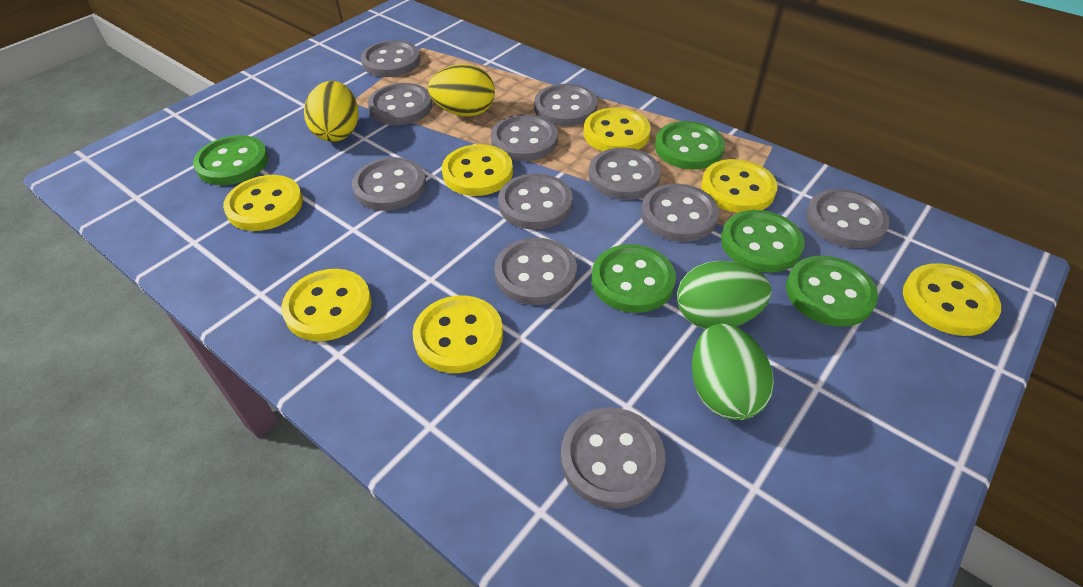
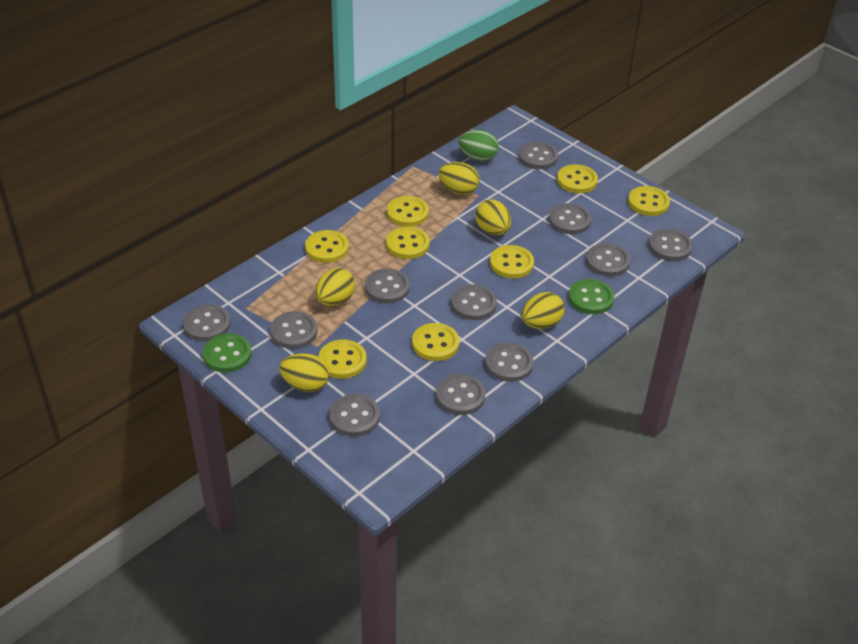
green button: [193,135,268,185] [591,244,676,313] [655,121,725,169] [721,210,805,272] [786,256,878,327] = 5 -> [203,334,252,373] [569,279,614,314] = 2
green egg: [677,261,771,329] [692,324,774,420] = 2 -> [459,130,499,161] = 1
yellow button: [223,175,303,231] [281,269,372,341] [413,296,503,373] [442,144,513,196] [584,108,651,151] [701,159,778,213] [903,263,1001,336] = 7 -> [305,230,349,263] [318,339,367,379] [386,227,430,259] [387,196,429,227] [412,323,459,361] [490,245,534,279] [557,164,598,193] [628,186,670,216] = 8
yellow egg: [304,81,358,142] [428,64,495,116] = 2 -> [279,353,329,392] [315,268,355,306] [438,162,479,195] [475,200,511,235] [522,292,564,329] = 5

